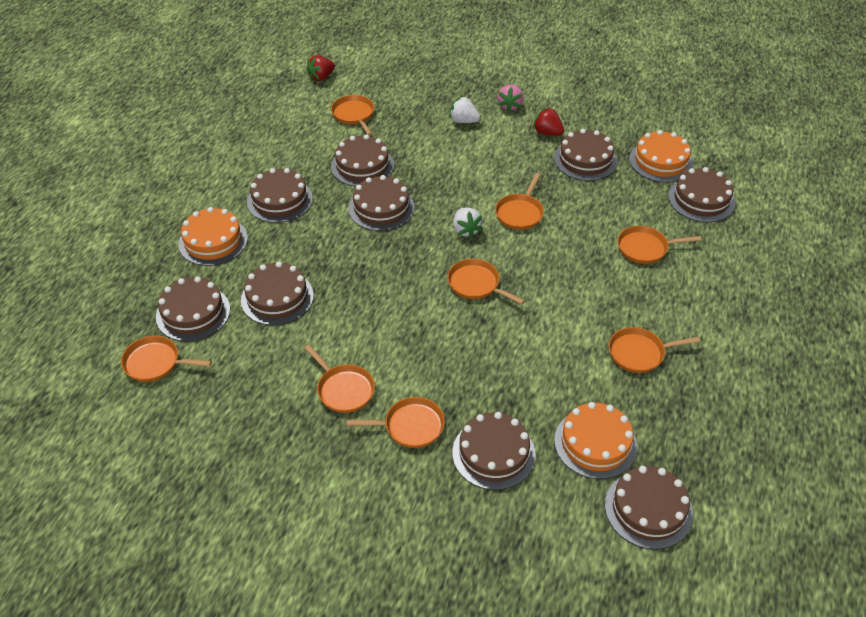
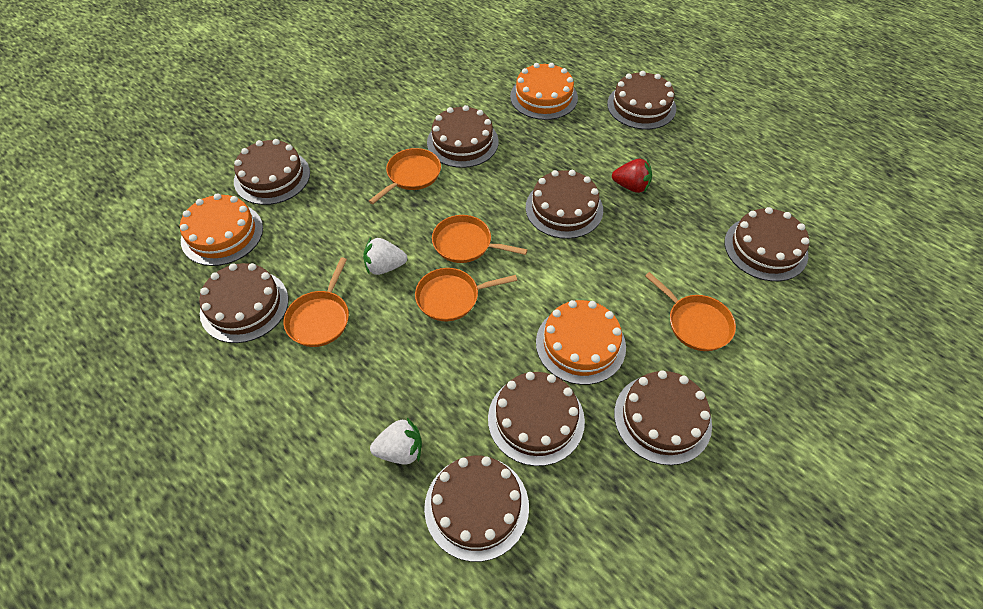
orange pan: [121,336,212,382] [305,345,375,413] [331,95,374,136] [347,397,445,448] [447,259,525,304] [495,173,544,230] [609,327,700,373] [618,226,701,264] = 8 -> [283,257,349,347] [369,148,441,204] [415,268,517,321] [432,215,527,263] [645,272,736,351] = 5
pink strawberry: [497,85,523,112] = 1 -> none = 0
red strawberry: [306,55,335,81] [533,108,564,136] = 2 -> [612,159,652,193] = 1

